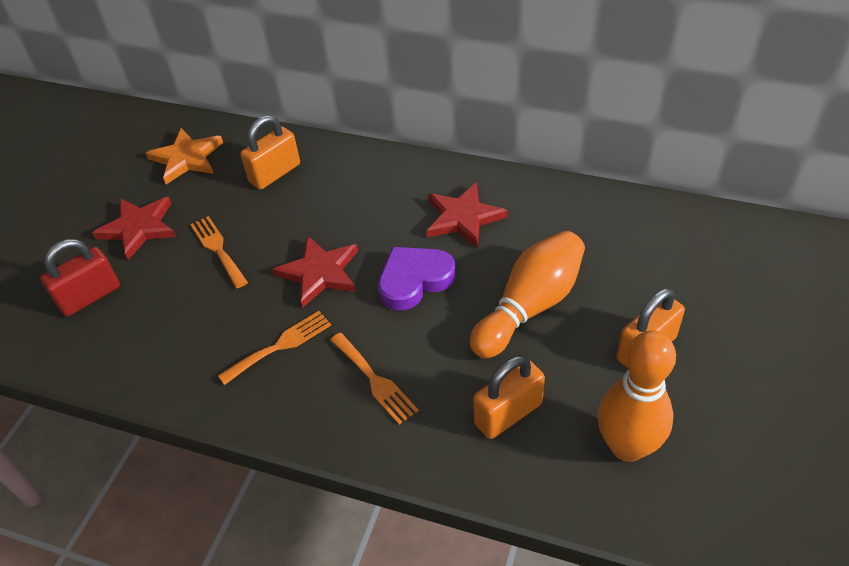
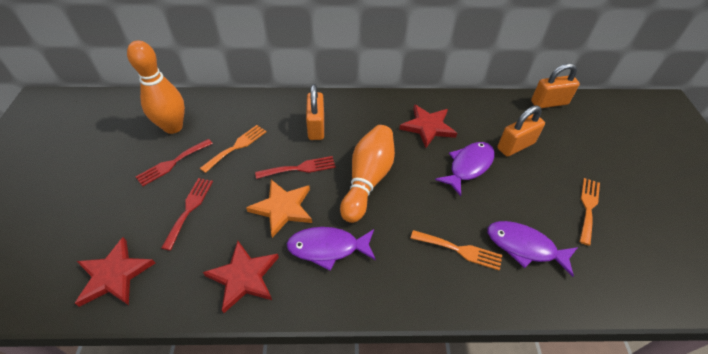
purple fish: none = 0 -> [287,227,376,271] [435,142,495,196] [487,221,578,277] = 3
purple heart: [378,247,456,310] = 1 -> none = 0
red fork: none = 0 -> [136,139,213,186] [161,178,213,251] [255,156,336,179] = 3
red padlock: [41,239,120,316] = 1 -> none = 0

